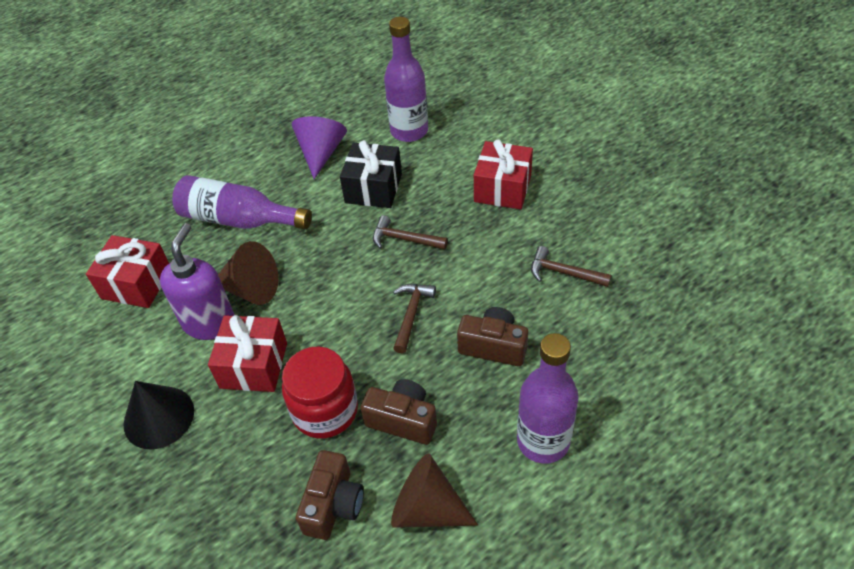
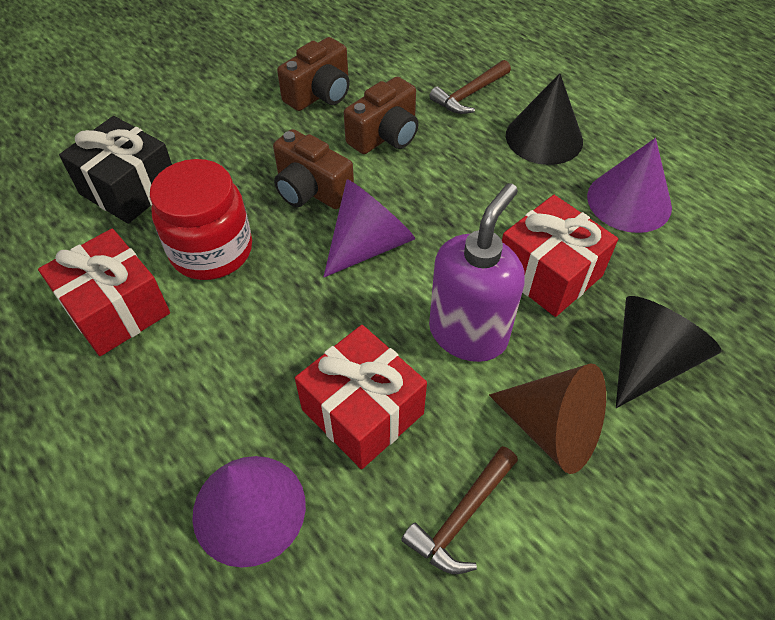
black cone: [124,381,194,450] = 1 -> [506,73,583,165] [616,296,721,408] = 2
brown cone: [218,241,279,305] [391,453,478,528] = 2 -> [489,363,606,474] = 1
brown hammer: [373,215,448,250] [393,284,436,353] [531,246,611,287] = 3 -> [401,446,518,574] [429,60,511,114] = 2
purple bottle: [172,175,312,229] [384,17,428,142] [517,333,579,464] = 3 -> none = 0
purple cone: [292,116,347,179] = 1 -> [192,456,306,567] [323,179,416,277] [587,138,672,233] = 3

